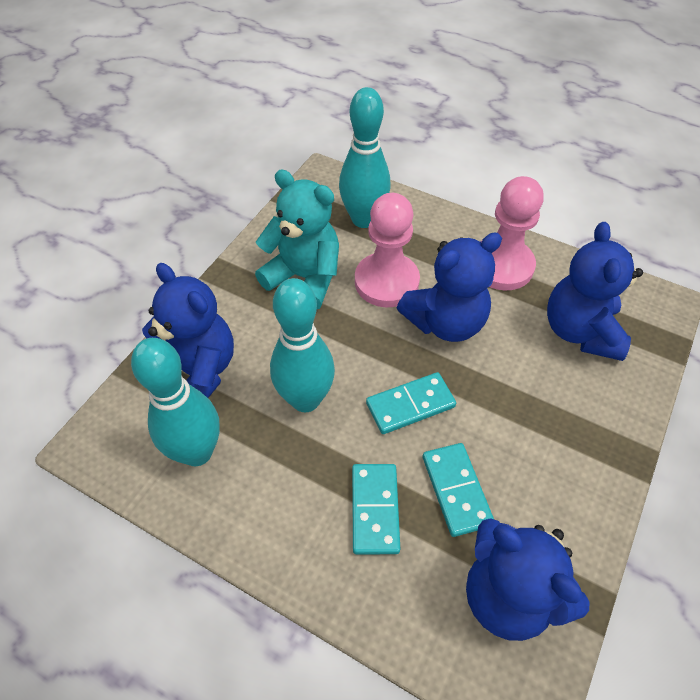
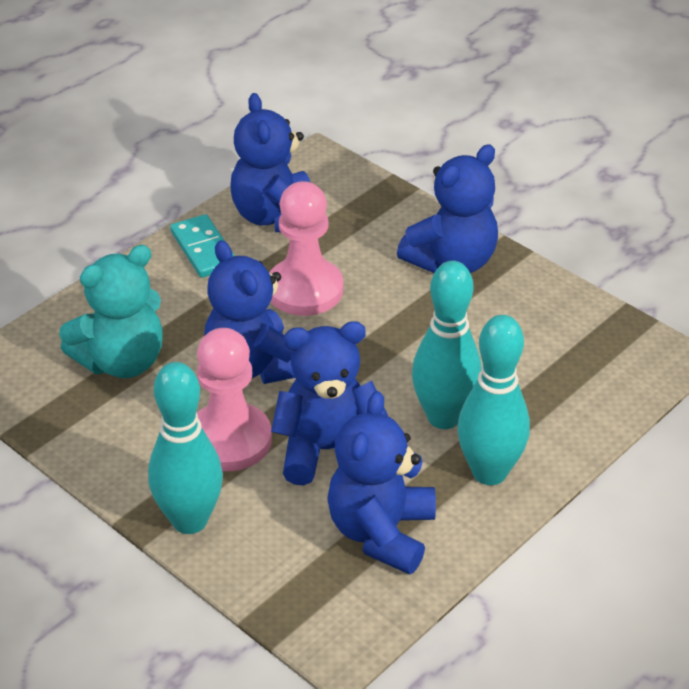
blue teddy bear: [142,263,234,398] [397,232,502,342] [466,518,589,641] [547,222,643,361] = 4 -> [204,240,295,384] [231,93,310,232] [271,321,388,485] [327,391,436,575] [397,145,498,273] = 5
turquoise domino: [352,464,400,555] [366,372,456,434] [423,443,494,537] = 3 -> [170,214,235,278] = 1

